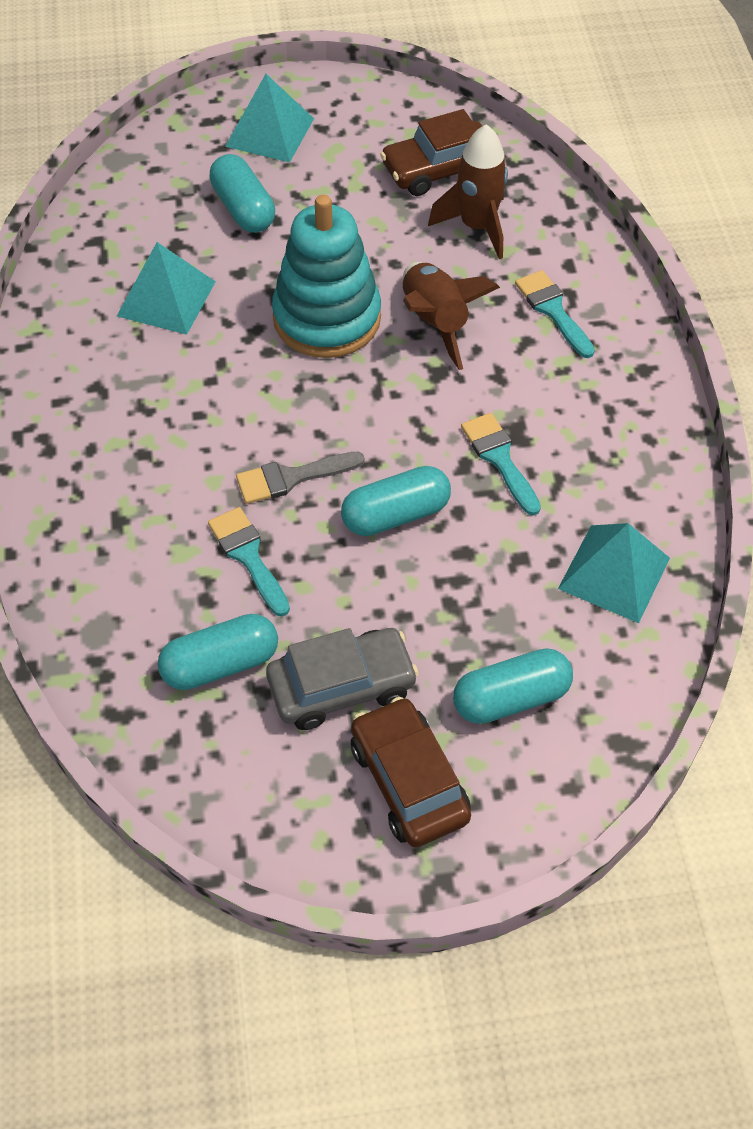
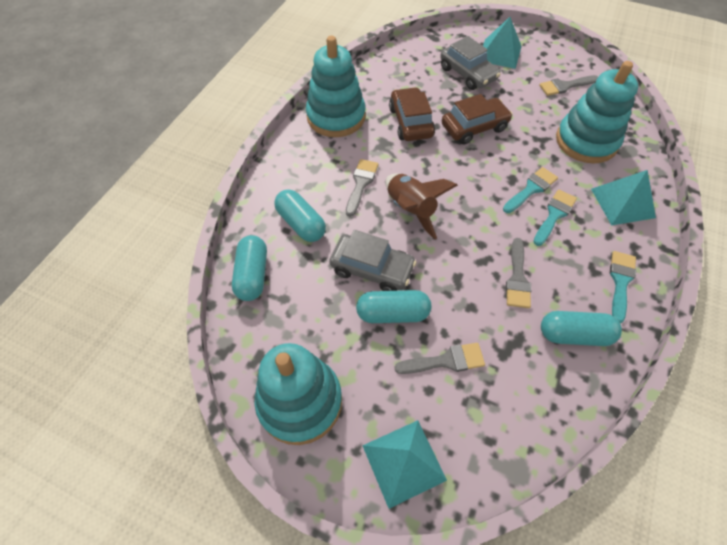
brown rocket: [403,262,500,370] [428,124,508,259] = 2 -> [386,174,458,239] = 1
grey brush: [236,452,365,504] = 1 -> [346,159,378,217] [394,343,485,374] [506,238,531,308] [539,75,598,96] = 4
grey car: [266,628,419,730] = 1 -> [329,230,416,291] [440,36,501,90] = 2
turquoise stacking toy: [272,195,381,358] = 1 -> [254,343,342,445] [306,36,366,137] [556,61,638,163] = 3

